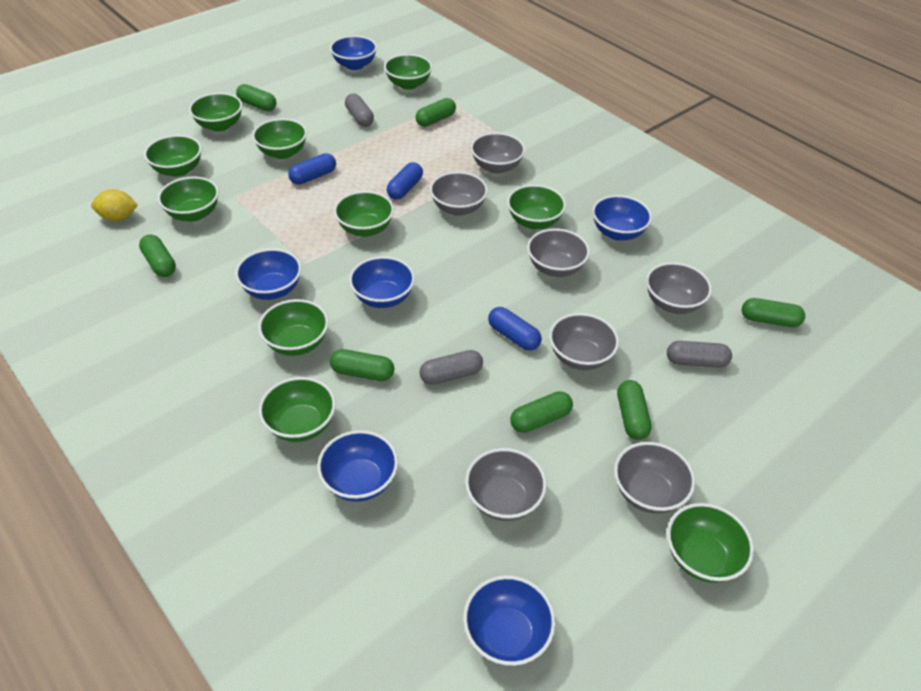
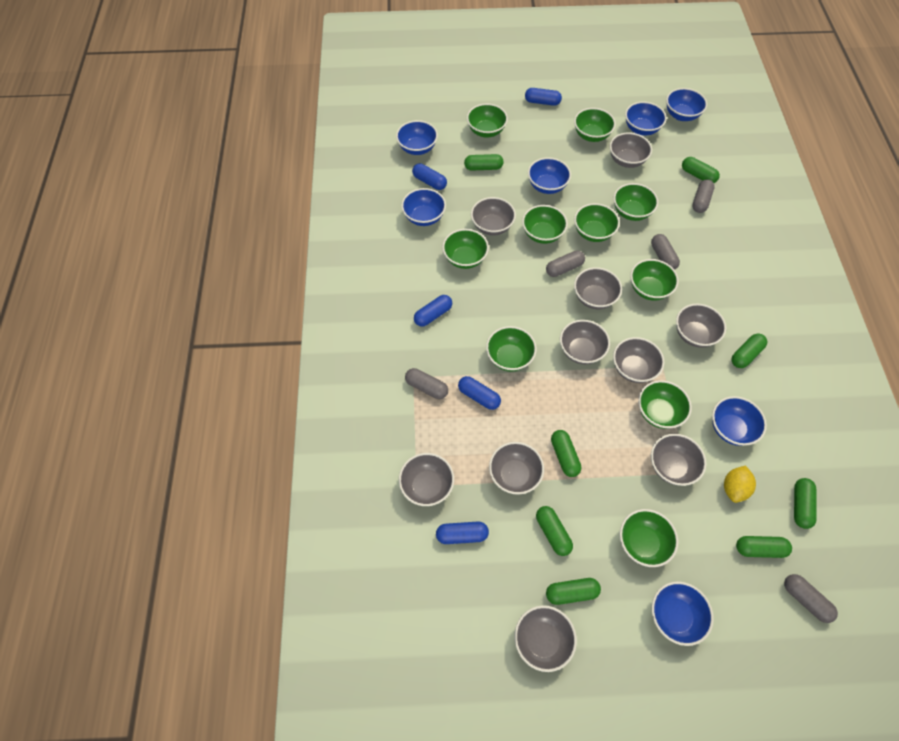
blue bowl: [235,248,301,300] [317,430,398,502] [330,36,377,70] [349,256,415,308] [463,575,556,666] [592,195,652,240] = 6 -> [396,120,438,155] [401,188,446,226] [528,157,571,194] [625,102,667,136] [652,581,714,646] [666,88,707,121] [712,396,767,446] = 7
blue capsule: [288,153,336,185] [387,162,423,200] [488,307,542,351] = 3 -> [412,163,447,190] [414,295,452,327] [436,522,489,544] [458,376,501,410] [525,88,562,106] = 5
green capsule: [139,234,176,277] [236,84,277,111] [330,349,394,381] [415,98,456,127] [510,391,573,433] [617,380,652,440] [742,298,805,327] = 7 -> [464,154,504,170] [536,506,573,556] [546,578,601,605] [551,430,581,477] [682,157,720,183] [731,333,767,368] [736,536,792,558] [794,478,817,529] = 8
grey bowl: [430,172,488,216] [465,448,547,521] [471,132,525,174] [527,228,590,277] [549,313,619,370] [614,442,695,514] [646,262,712,314] = 7 -> [399,453,454,506] [471,197,516,236] [489,442,544,495] [514,605,577,672] [560,320,610,365] [574,267,622,309] [610,133,652,168] [613,337,664,383] [651,434,706,486] [676,304,726,348] = 10
grey capsule: [345,94,374,127] [419,350,483,385] [667,341,732,368] = 3 -> [405,368,448,399] [546,250,585,277] [651,234,680,270] [692,179,715,213] [784,574,838,623] = 5

